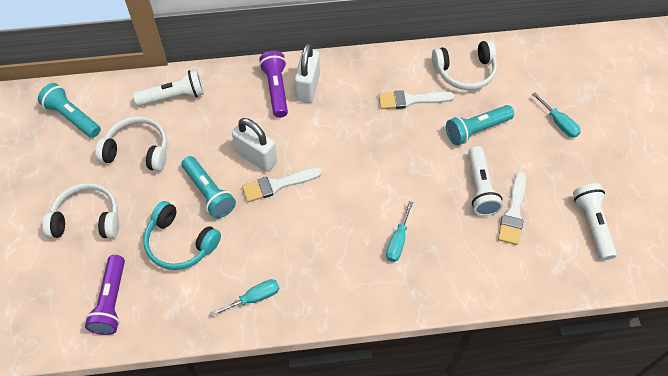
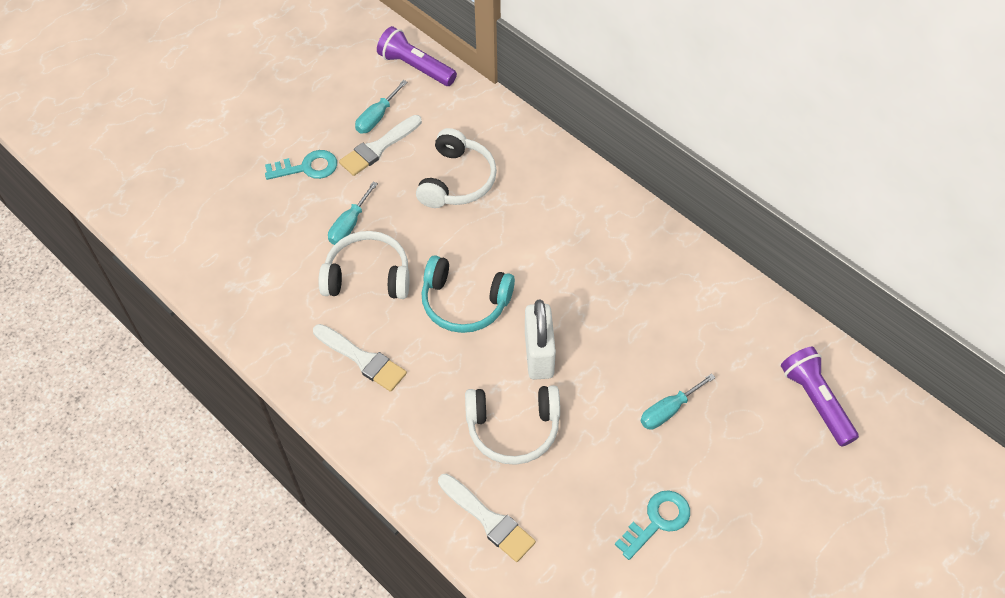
turquoise flashlight: [38,83,101,138] [182,156,236,219] [446,105,514,145] = 3 -> none = 0
turquoise key: none = 0 -> [265,150,337,180] [615,490,690,560] = 2
white flashlight: [133,69,204,106] [468,146,503,216] [573,183,617,260] = 3 -> none = 0
white padlock: [232,118,277,172] [295,43,320,103] = 2 -> [525,300,556,380] = 1

